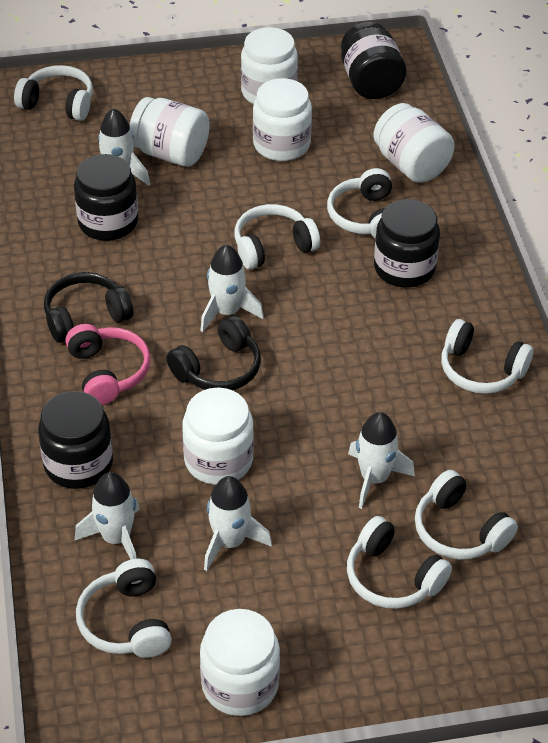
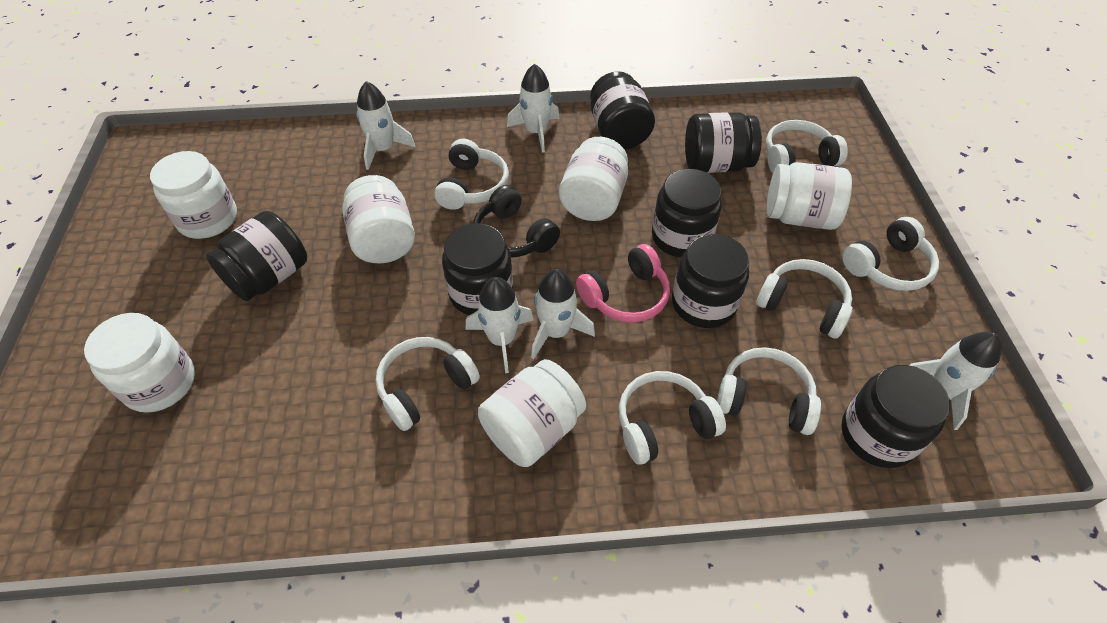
black headphones: [44,272,133,343] [167,315,261,390] = 2 -> [473,185,560,257] = 1
black jar: [38,391,113,489] [74,154,138,241] [341,22,406,99] [374,199,440,288] = 4 -> [206,211,307,301] [442,223,513,315] [590,71,655,149] [652,169,722,258] [672,234,749,328] [685,112,762,173] [841,365,950,468] = 7

